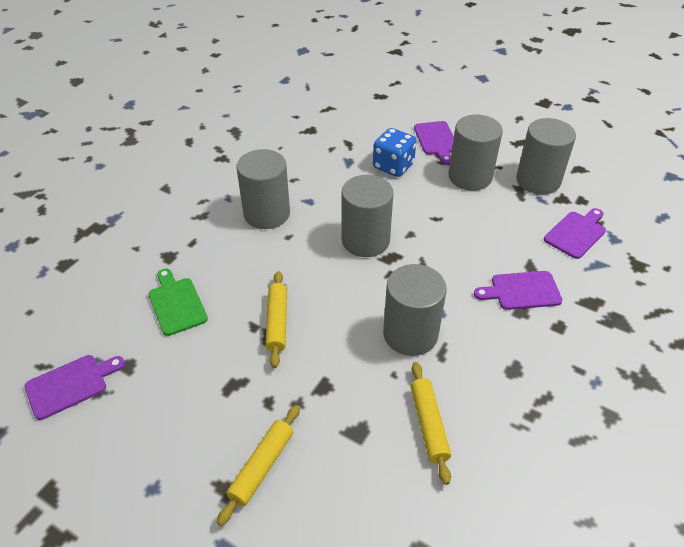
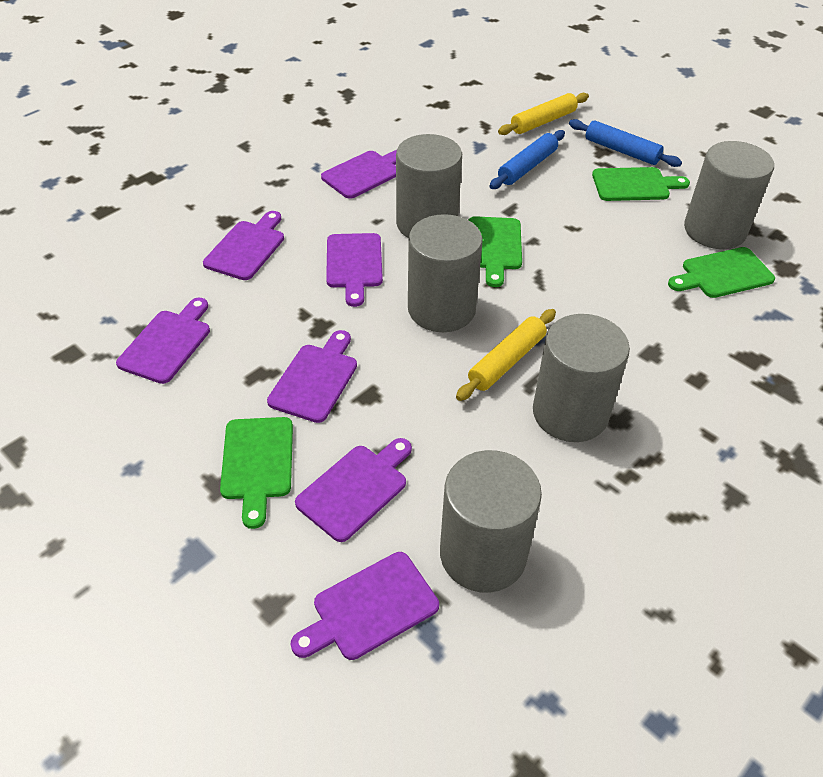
blue dice: [373,128,417,177] = 1 -> none = 0
blue rolling pin: none = 0 -> [489,130,565,189] [569,119,682,167] = 2
green cutting board: [148,268,208,336] = 1 -> [220,417,293,529] [469,216,522,287] [592,167,690,201] [668,247,775,298] = 4
purple cutting board: [25,355,125,420] [414,121,454,164] [474,271,562,310] [544,208,606,259] = 4 -> [116,298,210,384] [203,211,284,280] [267,330,357,423] [290,552,439,660] [295,438,412,542] [321,150,397,199] [326,233,383,307] = 7
yellow rolling pin: [217,405,300,526] [265,271,287,368] [411,362,451,485] = 3 -> [456,309,556,401] [498,93,589,135] = 2

